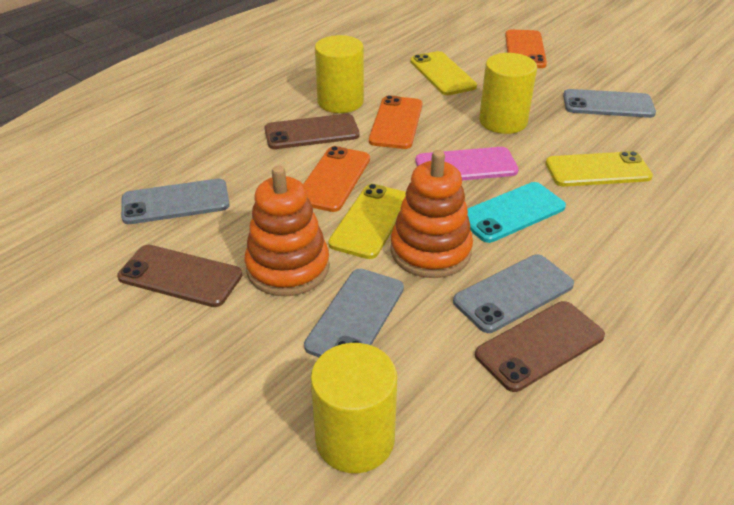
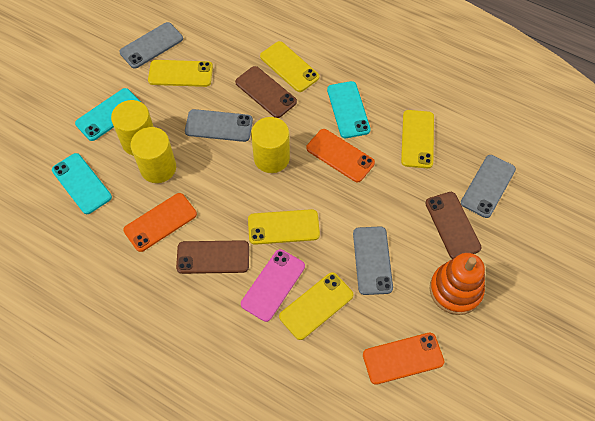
orange stacking toy: [245,166,330,296] [390,150,473,278] = 2 -> [430,253,485,315] = 1
turquoise phone: [467,182,566,243] = 1 -> [52,153,112,214] [75,88,142,141] [327,81,371,138] = 3
yellow phone: [328,184,406,259] [410,51,477,95] [546,151,653,187] = 3 -> [148,60,213,87] [248,209,320,245] [260,41,319,92] [279,272,354,340] [401,110,434,168] = 5

